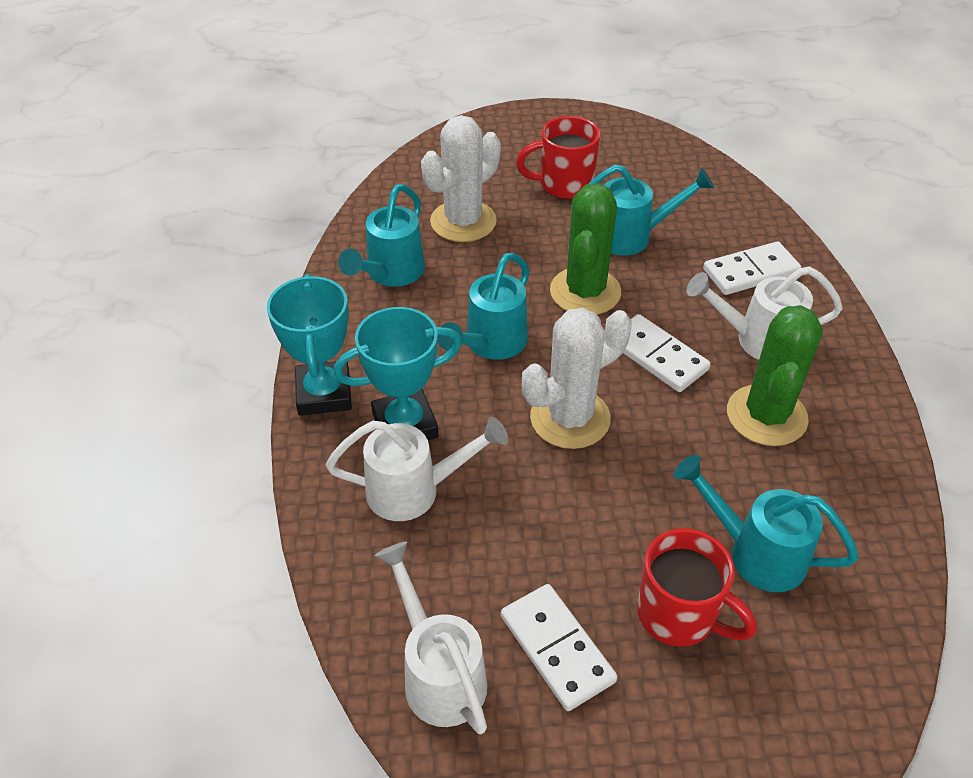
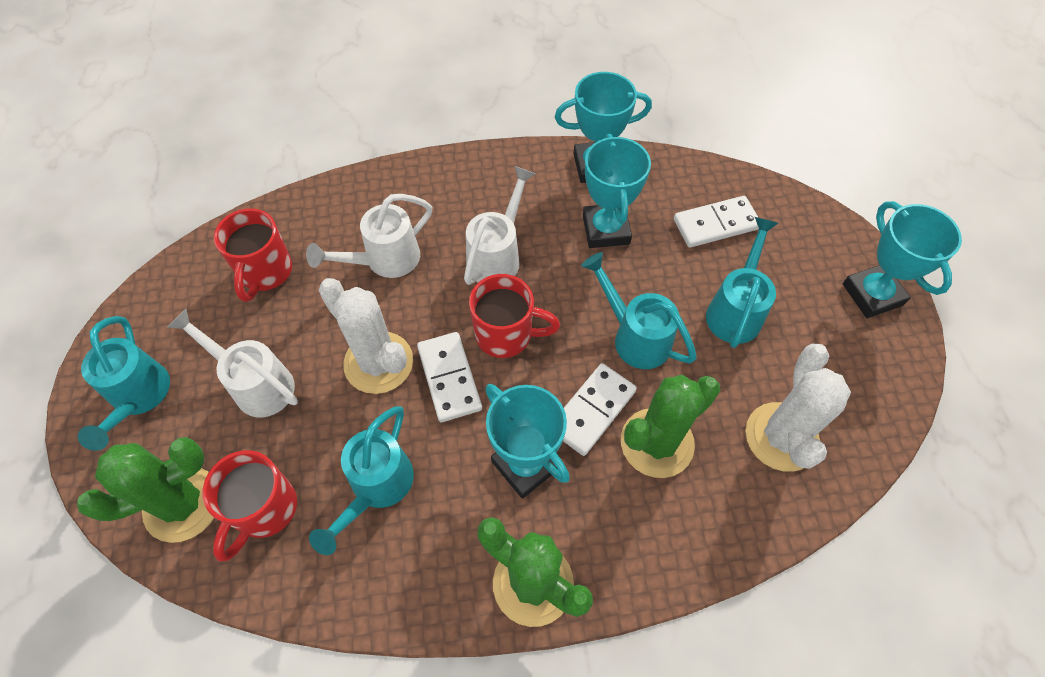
green cactus: [550,183,621,315] [727,305,823,446] = 2 -> [77,437,214,543] [478,517,593,627] [621,375,720,478] = 3
red mug: [516,116,600,199] [637,528,757,647] = 2 -> [202,450,297,562] [214,208,292,302] [469,274,560,358] = 3
turquoise trophy: [267,274,352,416] [334,307,462,440] = 2 -> [485,384,570,498] [555,72,652,183] [583,134,651,248] [843,201,962,318] = 4

